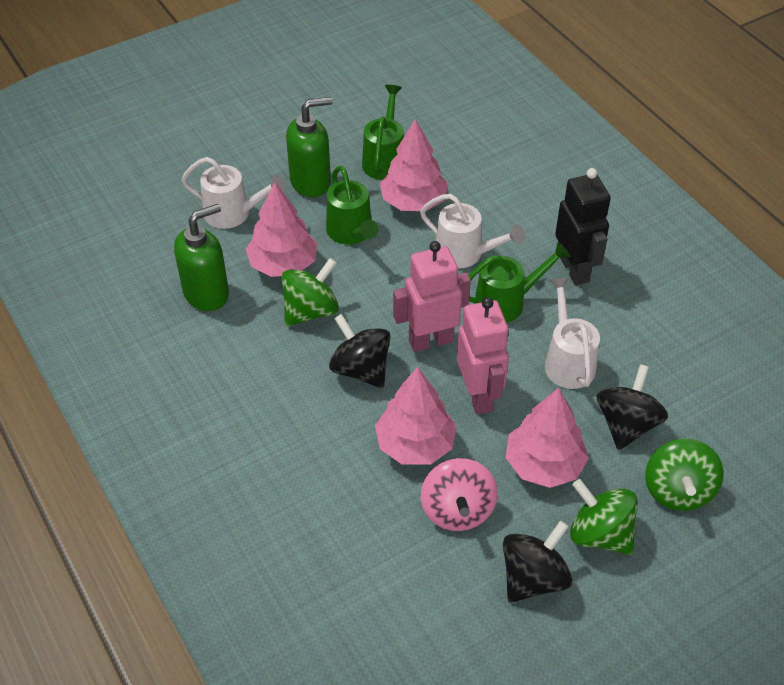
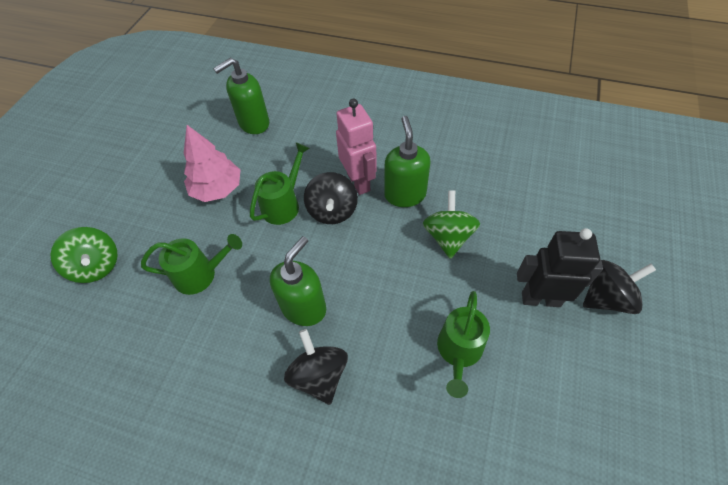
green soap dispenser: [174,204,229,311] [286,97,333,197] = 2 -> [213,58,269,134] [270,236,326,326] [384,116,431,207] = 3
green spinning top: [281,258,339,326] [570,479,638,555] [645,439,724,511] = 3 -> [50,227,118,283] [423,191,480,259] = 2
pink robot: [393,241,471,352] [457,297,509,414] = 2 -> [336,99,377,195] = 1
pink spinning top: [420,458,498,531] = 1 -> none = 0
pink tree: [246,182,317,277] [375,367,457,465] [380,119,448,211] [505,388,589,488] = 4 -> [184,125,240,202] = 1
white watering can: [181,157,286,229] [420,194,525,268] [545,277,600,389] = 3 -> none = 0

